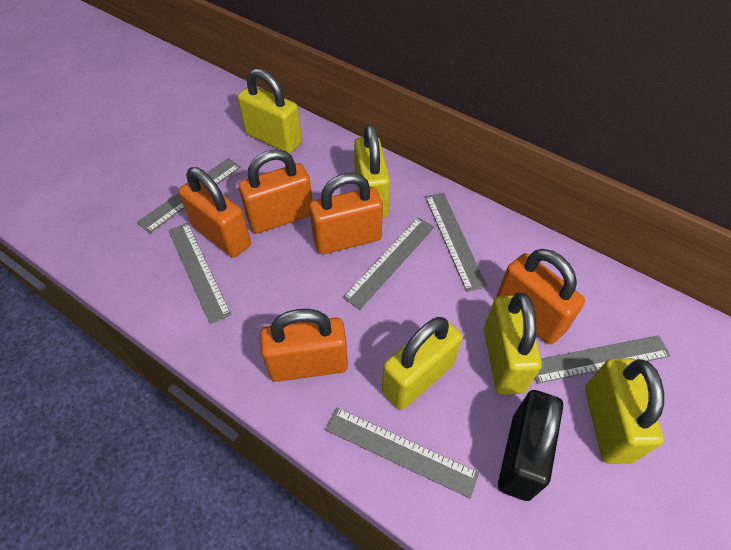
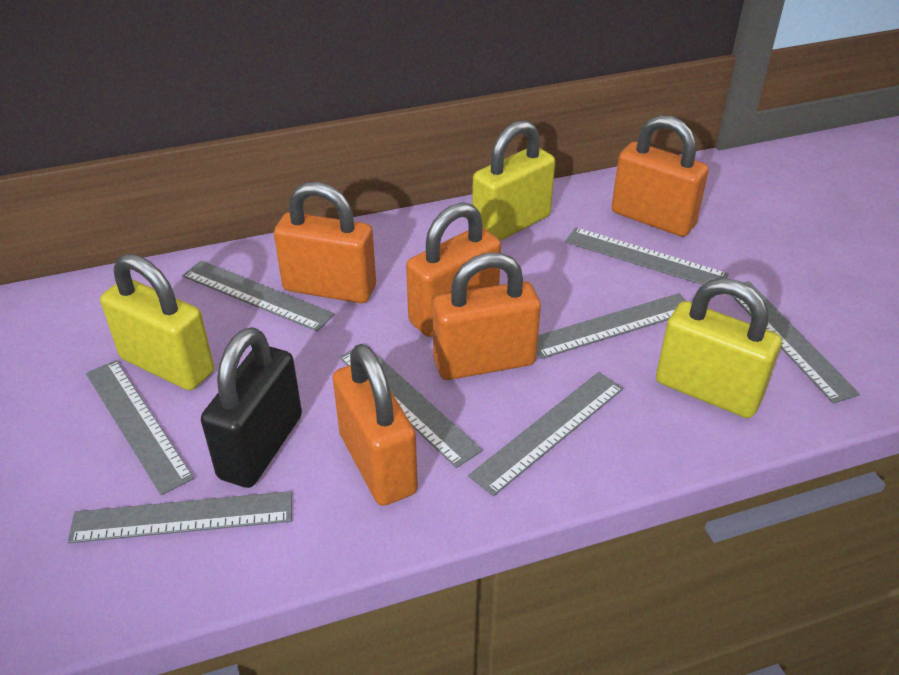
grey ruler: [137,158,241,233] [168,223,231,324] [325,408,479,498] [343,217,434,310] [425,193,487,292] [535,335,670,384] = 6 -> [68,491,292,543] [86,360,194,495] [182,261,335,332] [339,343,482,468] [468,372,623,496] [537,293,686,359] [565,227,729,285] [731,281,860,404] = 8
yellow padlock: [238,68,302,153] [354,124,390,218] [382,317,463,410] [484,292,542,395] [585,358,664,464] = 5 -> [100,254,214,390] [472,120,555,241] [656,278,782,418] = 3

